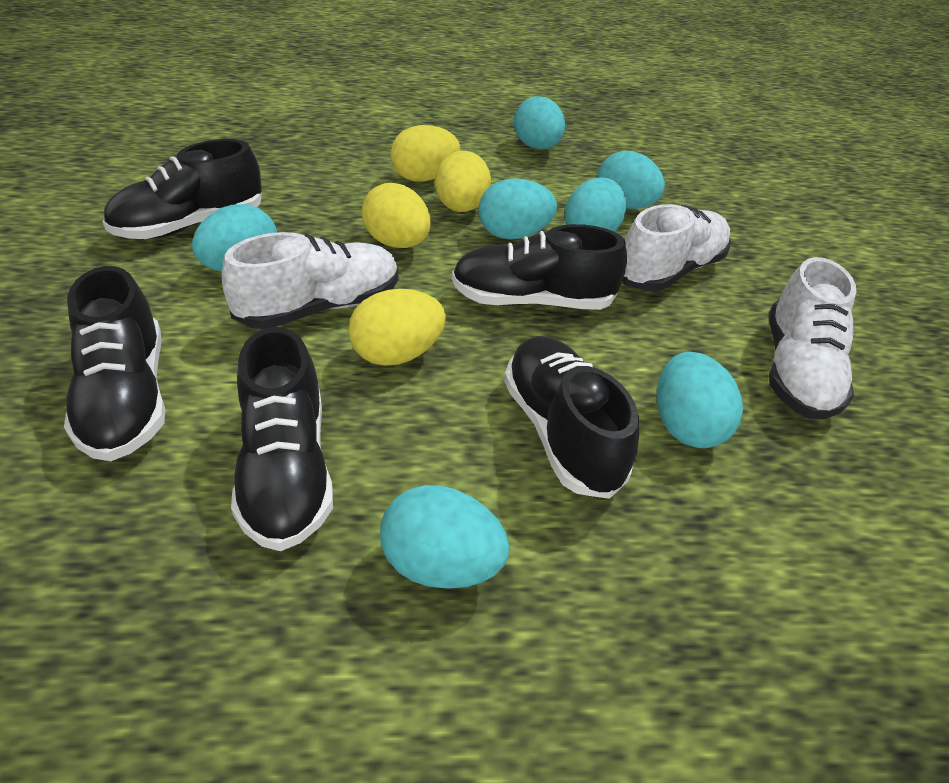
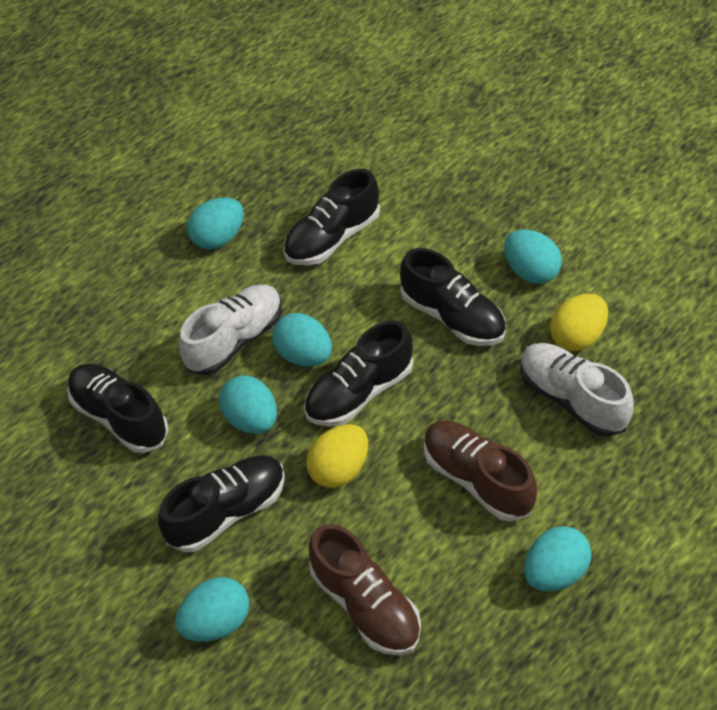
brown shoe: none = 0 -> [308,524,421,655] [424,420,537,521] = 2
turquoise egg: [192,204,277,272] [380,485,510,589] [479,178,557,240] [514,96,565,150] [565,177,626,232] [597,151,665,209] [657,352,743,448] = 7 -> [175,577,249,642] [187,197,244,249] [219,375,277,434] [272,313,332,366] [504,229,562,284] [524,526,591,592] = 6
white shoe: [222,232,398,329] [622,204,731,291] [769,257,856,419] = 3 -> [179,285,282,375] [520,343,634,437] = 2
yellow egg: [348,289,446,366] [362,183,431,248] [390,125,460,182] [435,151,491,212] = 4 -> [306,424,368,488] [550,294,608,351] = 2

